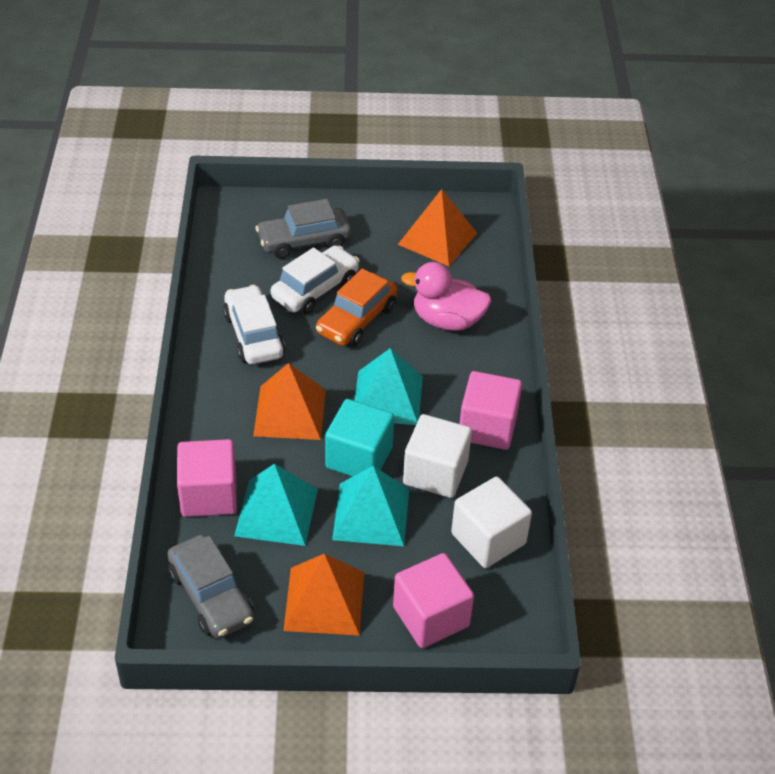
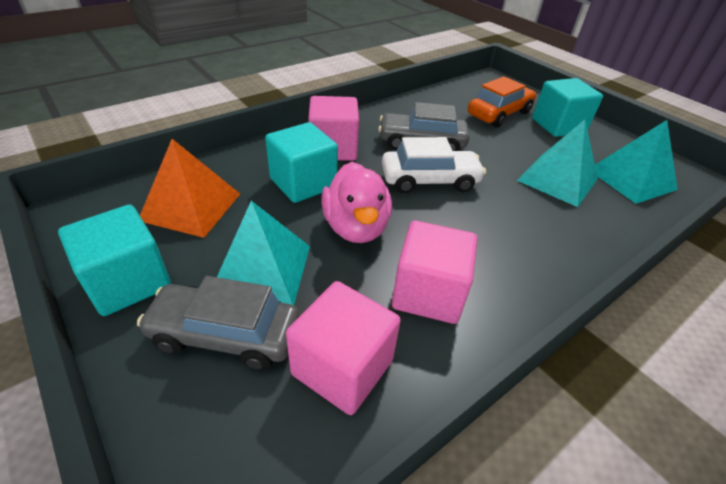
orange pyramid: [253,363,326,440] [283,554,364,636] [398,189,477,266] = 3 -> [140,139,240,238] = 1
turquoise cube: [325,399,394,477] = 1 -> [58,205,171,316] [265,122,338,203] [532,78,603,137] = 3
white car: [223,285,285,364] [271,245,360,314] = 2 -> [382,137,486,193] = 1
white cube: [403,414,472,498] [451,477,532,568] = 2 -> none = 0

